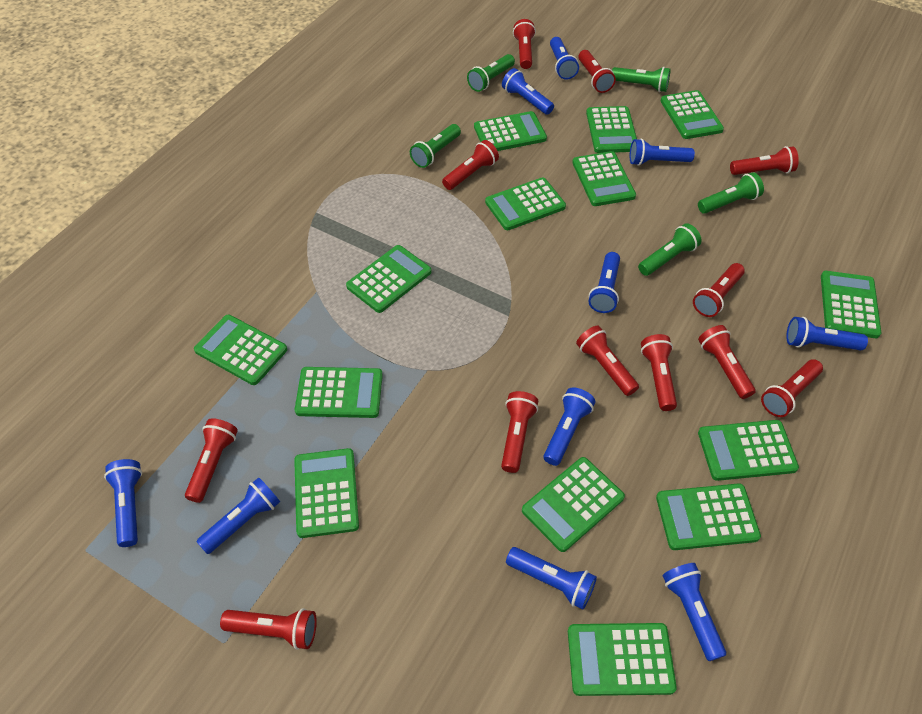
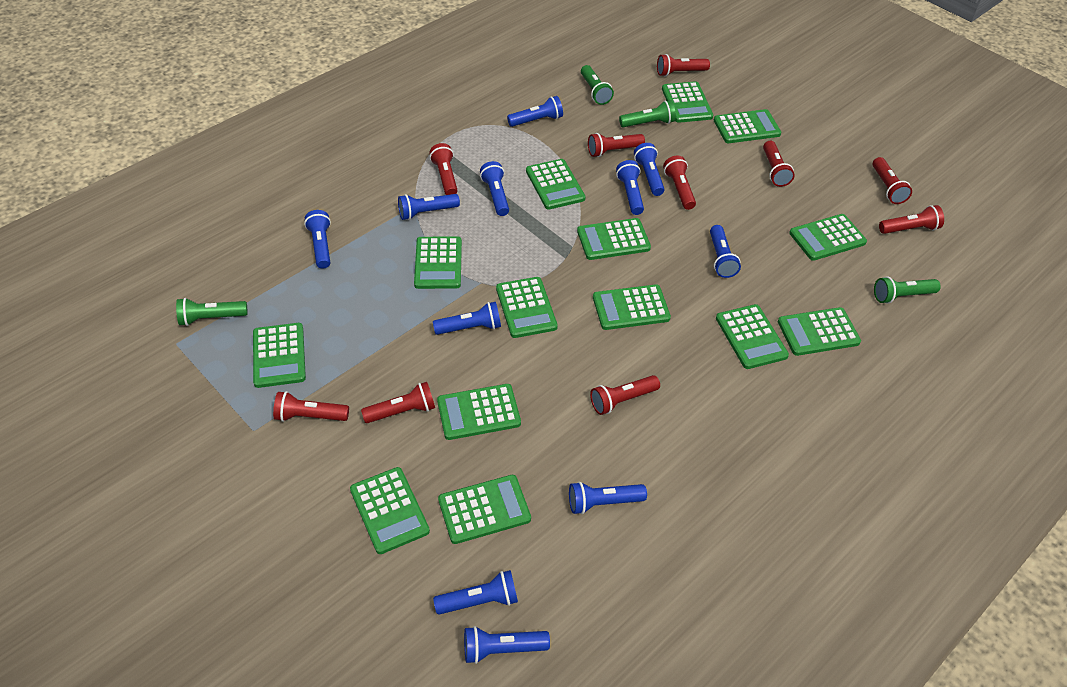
blue flashlight: [104,459,142,547] [196,477,280,554] [502,68,554,115] [506,547,597,610] [543,387,595,466] [550,37,579,80] [589,252,620,313] [630,139,695,166] [662,563,726,661] [786,317,868,350] = 10 -> [304,210,331,269] [398,194,460,220] [433,302,501,335] [433,570,518,615] [464,626,550,664] [480,161,509,216] [507,96,563,127] [569,482,647,514] [616,160,644,215] [634,143,665,196] [710,225,741,278] = 11
green flashlight: [410,124,461,168] [467,54,515,92] [612,67,671,92] [638,223,702,276] [698,172,764,214] = 5 -> [176,298,248,326] [581,65,614,105] [619,100,676,127] [874,276,941,304] = 4
red flashlight: [185,418,238,503] [220,608,317,650] [442,140,499,190] [501,391,538,473] [513,19,536,69] [576,326,639,396] [578,50,616,93] [641,334,677,411] [693,263,745,317] [698,325,756,399] [730,146,799,175] [761,359,823,417] = 12 -> [273,391,349,422] [361,382,435,423] [429,143,458,195] [588,133,645,157] [590,375,660,415] [657,54,710,77] [663,156,696,210] [763,141,795,187] [872,157,912,204] [879,205,944,234] = 10

